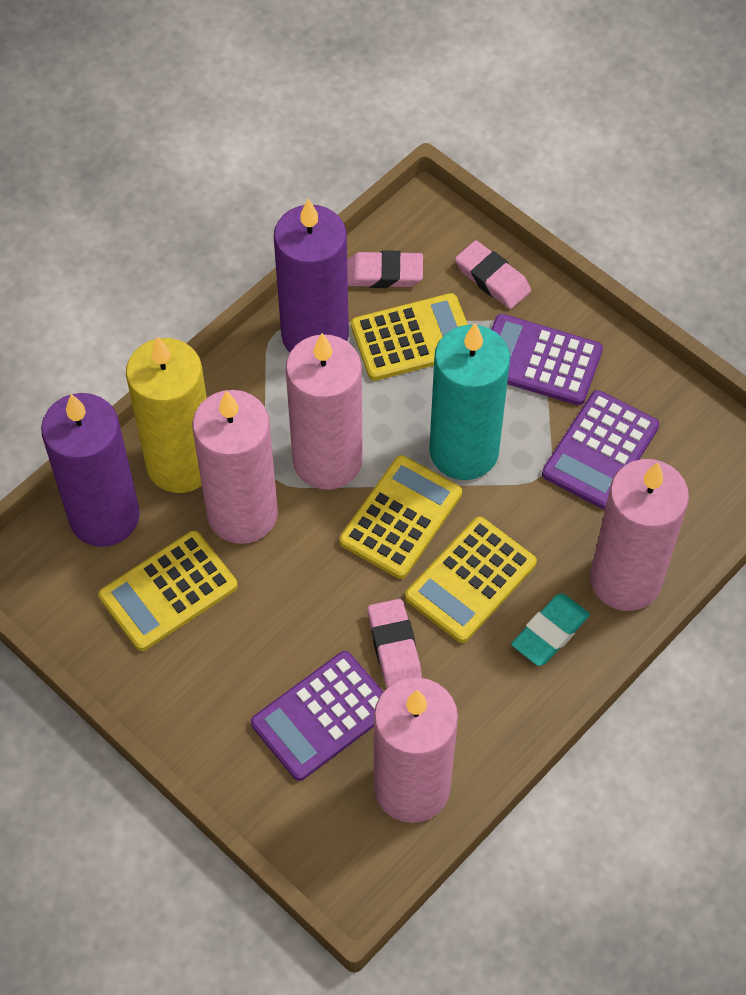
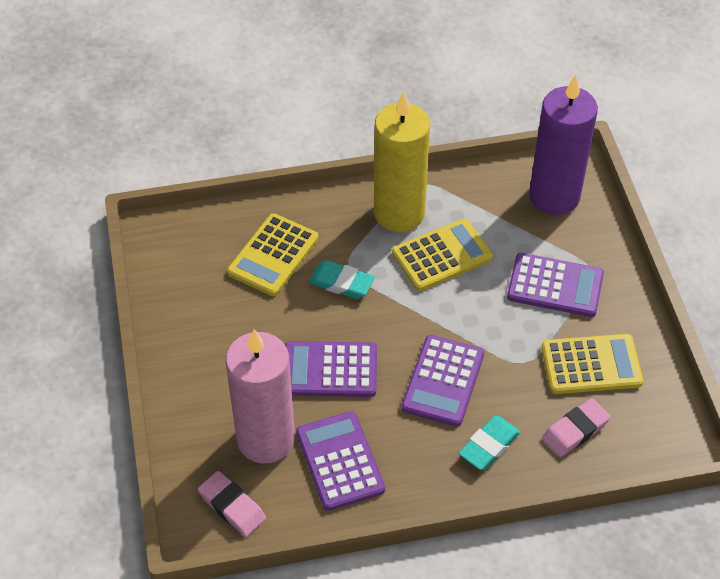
pink candle: [192,390,278,544] [286,333,363,490] [374,677,458,823] [590,459,689,611] = 4 -> [226,329,295,463] = 1
pink eraser: [347,250,423,288] [367,599,422,687] [455,240,531,309] = 3 -> [198,471,266,537] [542,398,611,457] = 2
purple calculator: [251,651,383,781] [491,314,603,405] [542,390,659,509] = 3 -> [285,341,377,397] [296,411,385,511] [402,335,484,427] [507,253,604,317] = 4
purple candle: [41,393,140,547] [274,198,349,352] = 2 -> [529,75,598,215] = 1
turquoise candle: [429,323,510,480] = 1 -> none = 0
turquoise eraser: [511,593,590,666] = 1 -> [309,260,375,299] [458,416,520,470] = 2
yellow calculator: [98,531,238,651] [339,455,462,579] [351,293,468,381] [405,517,537,643] = 4 -> [227,213,319,296] [392,218,493,291] [541,334,644,394] = 3

